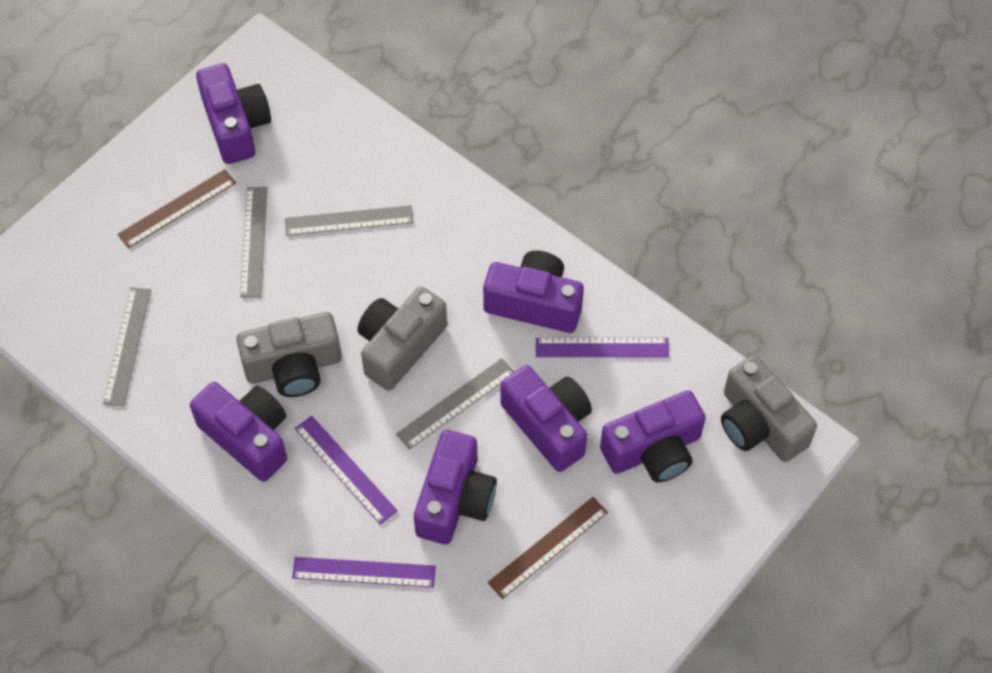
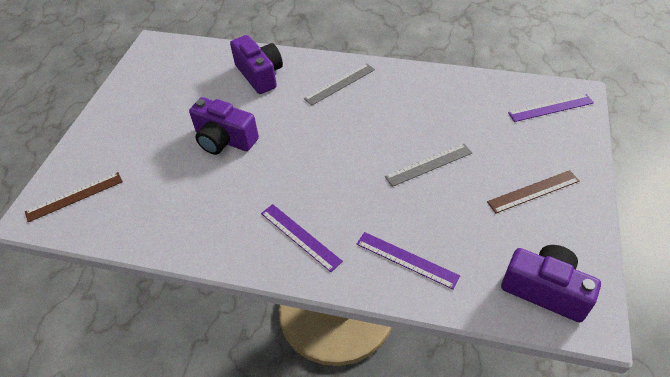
grey camera: [236,312,342,397] [358,287,447,391] [721,355,817,462] = 3 -> none = 0
grey ruler: [103,287,151,406] [240,187,267,297] [285,205,414,236] [396,358,514,450] = 4 -> [304,63,375,106] [385,144,472,187] = 2
purple camera: [190,382,287,482] [196,63,271,164] [414,430,497,544] [483,251,584,333] [501,365,592,472] [600,390,706,483] = 6 -> [189,97,259,155] [230,35,283,94] [501,245,601,322] = 3

